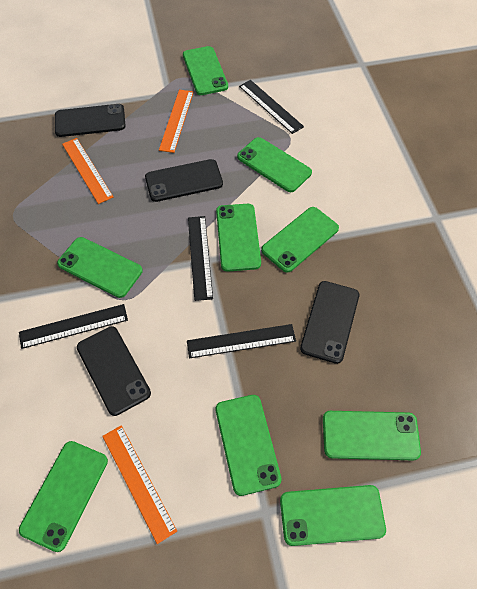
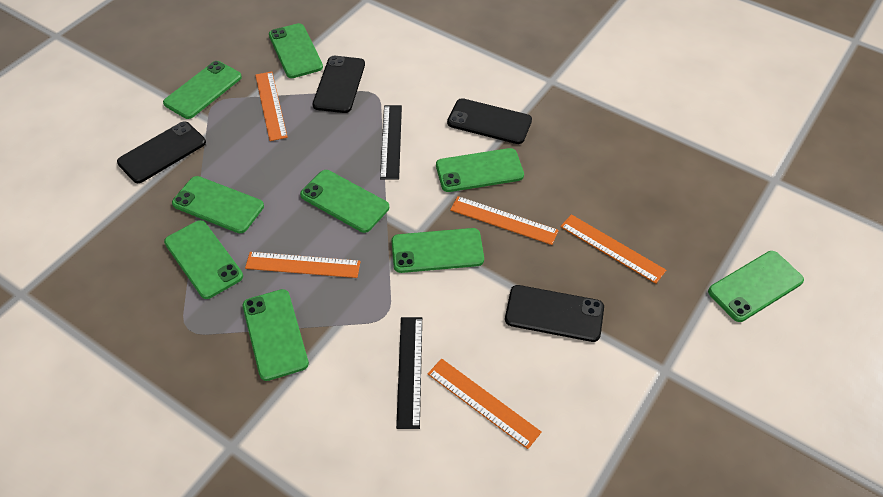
black ruler: [19,304,128,349] [187,324,296,358] [188,216,213,301] [239,80,304,134] = 4 -> [380,105,402,180] [396,317,422,429] = 2
orange ruler: [62,138,113,204] [102,425,177,544] [159,90,194,153] = 3 -> [245,252,361,278] [255,72,288,141] [428,359,542,449] [450,196,559,245] [560,214,666,284] = 5

